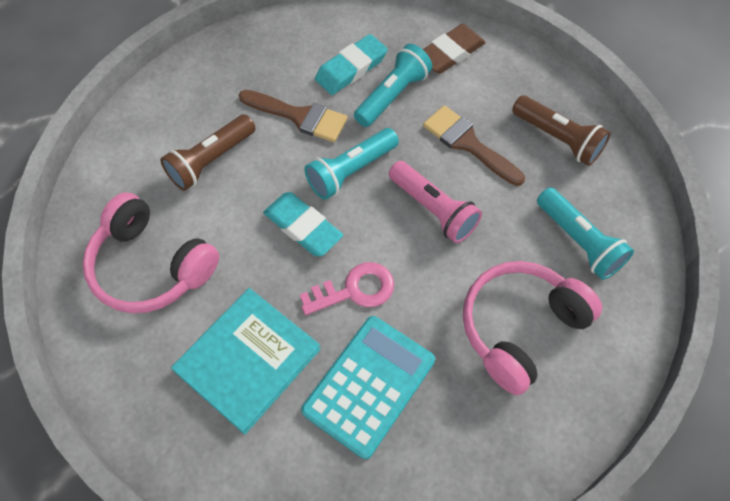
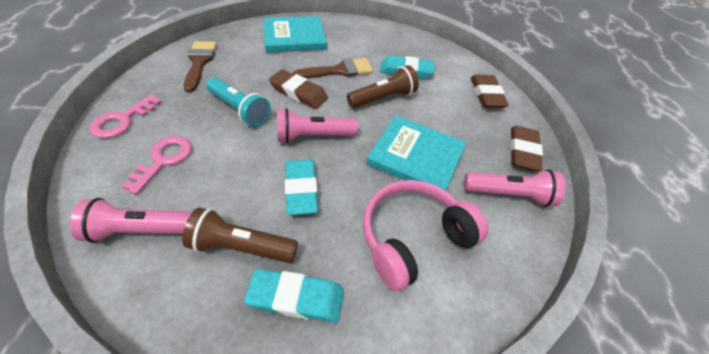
brown eraser: [423,24,486,74] = 1 -> [269,69,328,109] [471,74,509,108] [510,126,543,172] = 3
pink flashlight: [389,161,482,243] = 1 -> [70,198,192,243] [277,108,358,143] [464,169,566,207] = 3
pink headphones: [83,193,219,313] [463,261,602,395] = 2 -> [363,180,489,292] = 1
pink key: [300,262,394,315] = 1 -> [89,94,162,138] [121,136,192,195] = 2
turquoise book: [171,288,321,435] = 1 -> [263,16,327,53] [366,115,466,191] = 2
turquoise calculator: [301,316,435,459] = 1 -> none = 0
turquoise eraser: [263,192,343,256] [315,34,388,95] = 2 -> [244,269,344,323] [285,160,318,215] [380,55,435,79] = 3
turquoise flashlight: [304,128,399,200] [354,44,432,127] [537,187,634,280] = 3 -> [206,77,271,127] = 1

